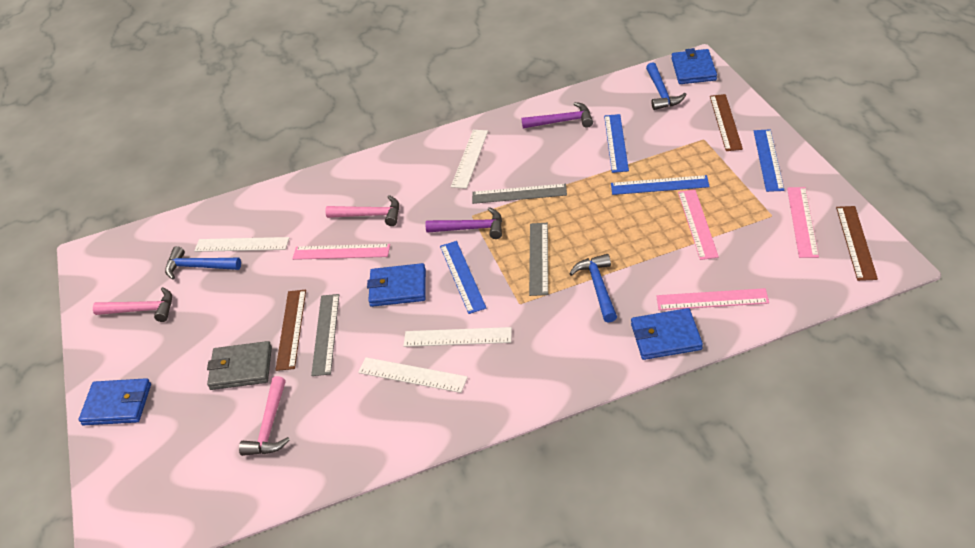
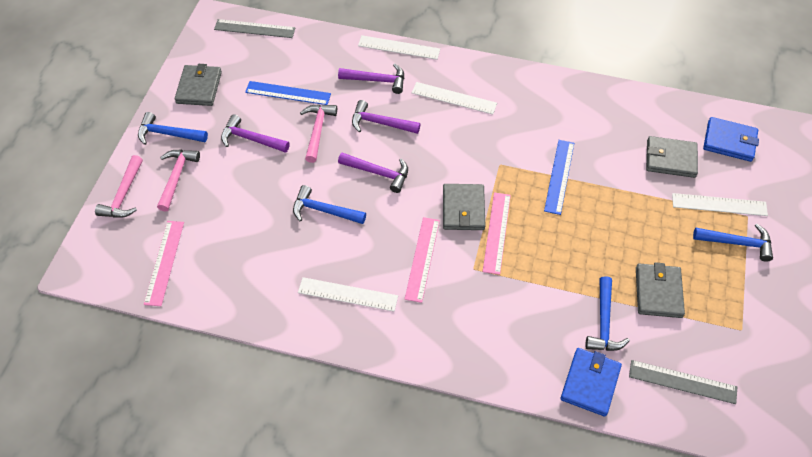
blue hammer: [165,246,241,280] [569,254,617,323] [646,62,687,110] = 3 -> [138,112,208,145] [293,185,366,224] [585,276,630,351] [693,224,773,261] = 4
blue ruler: [440,241,486,314] [604,114,629,173] [611,175,710,195] [754,129,784,192] = 4 -> [245,81,331,105] [544,140,574,215] = 2
blue wallet: [79,378,151,425] [367,263,426,307] [631,308,703,360] [672,48,717,84] = 4 -> [560,348,622,417] [703,117,759,162] = 2
brown ruler: [276,290,306,371] [710,94,743,151] [836,206,878,281] = 3 -> none = 0
grey ruler: [311,294,339,376] [472,184,567,204] [529,223,548,296] = 3 -> [214,19,296,38] [629,360,737,404] = 2
grey wallet: [207,341,272,390] = 1 -> [175,64,222,106] [443,184,485,230] [636,262,685,318] [646,136,698,178] = 4
pink ruler: [293,244,390,260] [656,288,769,310] [678,189,719,260] [787,187,819,258] = 4 -> [144,221,184,306] [405,217,440,303] [483,192,511,275] = 3
purple hammer: [426,207,502,239] [521,102,593,128] = 2 -> [221,114,290,153] [338,64,404,94] [338,153,408,193] [352,100,420,134] = 4

